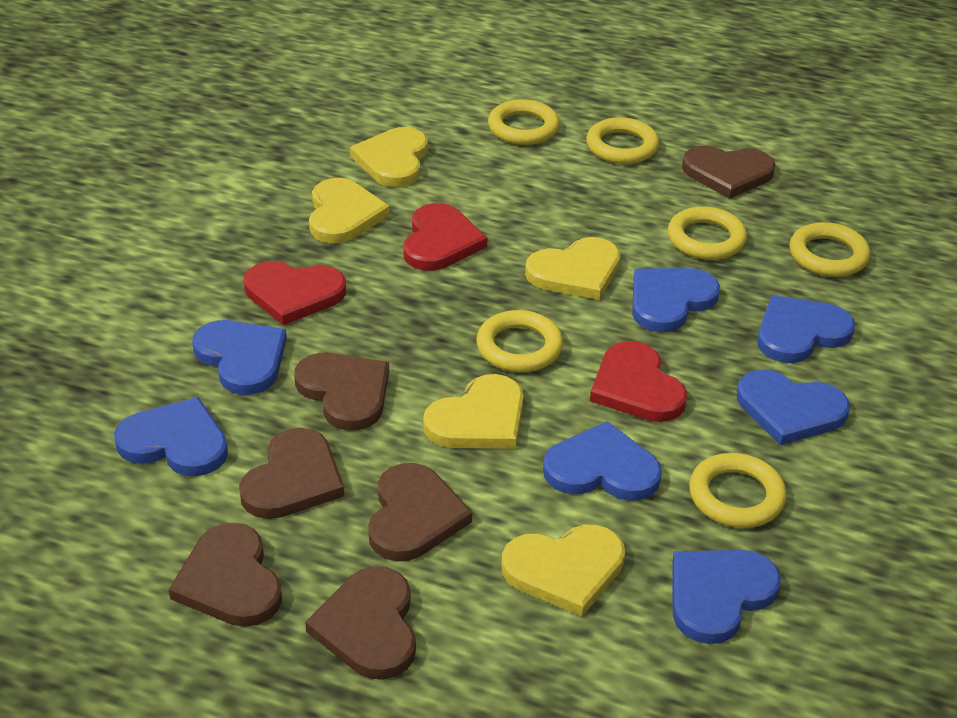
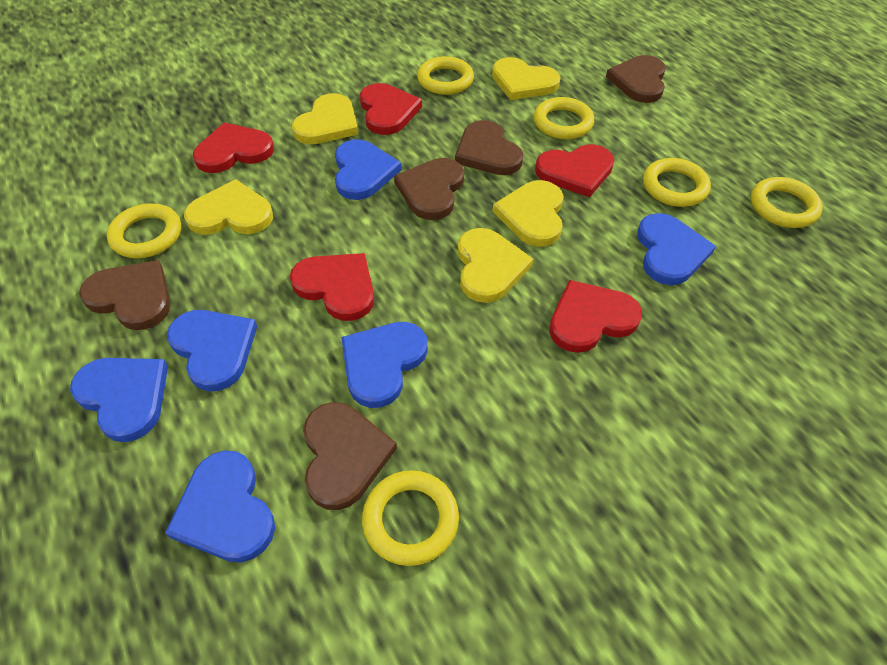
blue heart: [114,397,228,476] [192,320,287,395] [543,421,662,501] [632,268,720,332] [673,550,781,644] [737,370,850,445] [757,295,855,363] = 7 -> [70,358,168,442] [165,451,275,563] [167,310,257,391] [335,139,401,200] [341,322,428,408] [637,213,716,285] = 6
brown heart: [169,523,282,627] [239,428,344,519] [294,353,389,431] [305,566,416,680] [368,463,472,561] [682,146,776,199] = 6 -> [79,260,170,330] [303,402,397,510] [394,158,464,220] [455,120,523,175] [606,55,666,103] = 5
red heart: [244,261,346,325] [403,203,487,271] [590,341,687,422] = 3 -> [193,122,274,173] [290,253,374,321] [360,83,422,135] [535,145,615,197] [549,280,642,353] = 5

